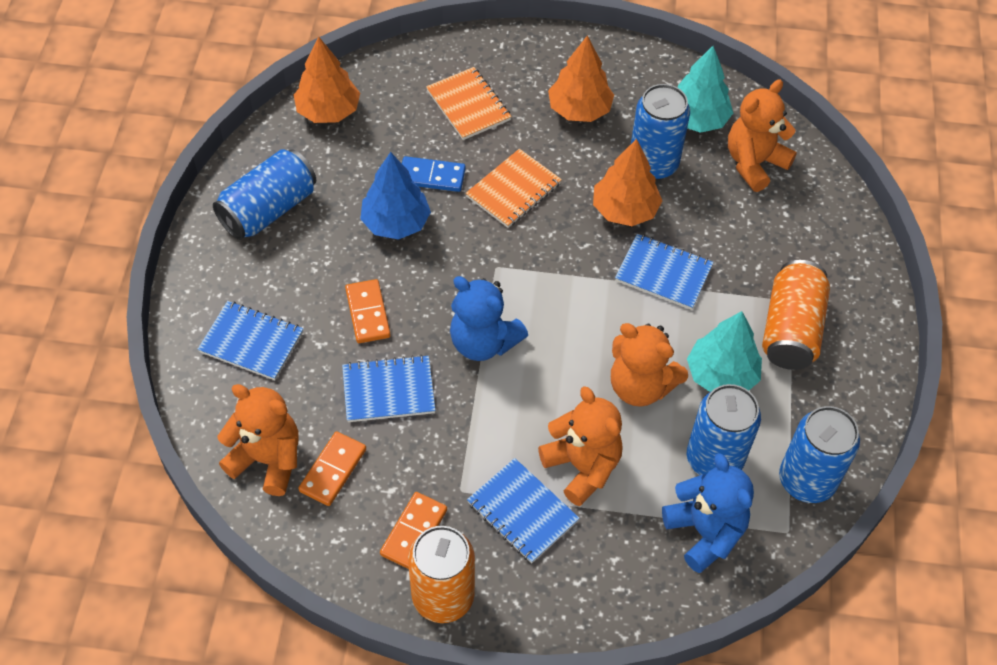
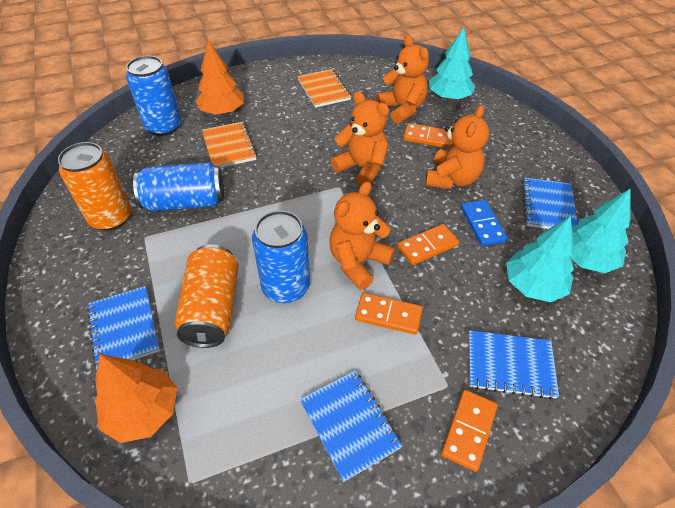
blue can: [213,149,316,240] [631,84,690,180] [687,384,761,475] [779,406,860,503] = 4 -> [126,56,181,136] [133,162,224,211] [252,211,310,303] = 3
blue teddy bear: [450,276,528,361] [662,453,754,573] = 2 -> none = 0
blue tree: [360,152,431,240] = 1 -> none = 0
orange domino: [298,431,366,506] [345,279,390,343] [380,492,447,569] = 3 -> [355,293,423,335] [397,224,459,265] [403,123,451,148] [441,390,498,472] = 4
orange tree: [294,36,360,123] [548,35,614,122] [593,139,662,226] = 3 -> [95,354,177,443] [196,40,244,115] = 2
turquoise tree: [678,46,733,133] [687,311,762,392] = 2 -> [429,27,475,100] [506,216,574,302] [571,188,631,273] = 3

